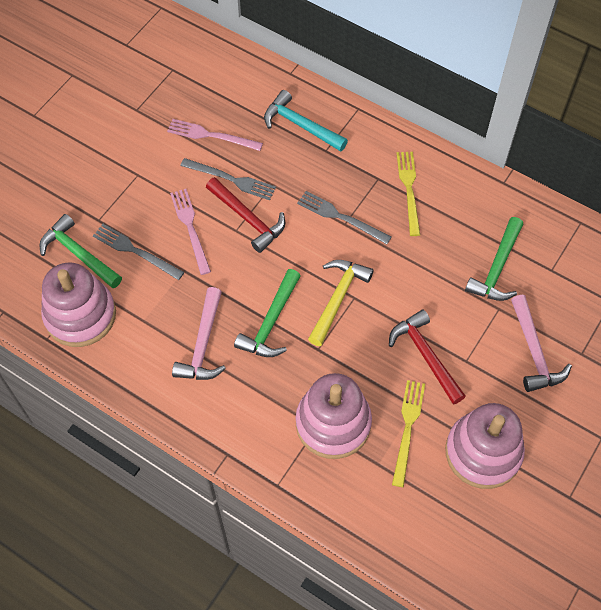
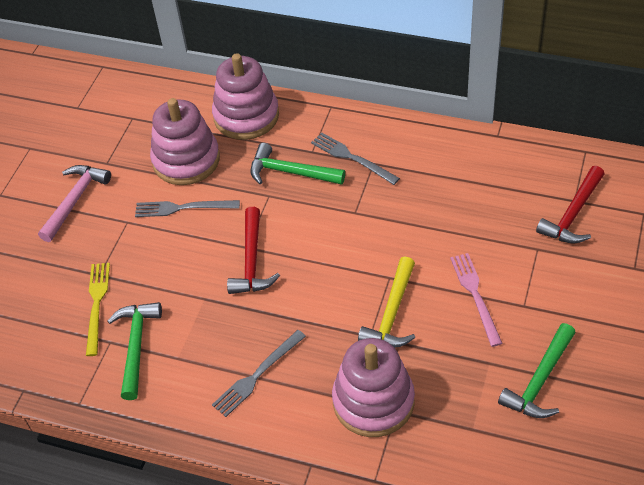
pink fork: [167,119,263,151] [170,189,211,275] = 2 -> [450,253,503,347] = 1
pink hammer: [172,287,226,380] [511,295,572,392] = 2 -> [38,165,111,242] = 1
turquoise hammer: [264,90,348,152] = 1 -> none = 0
yellow fork: [392,380,425,487] [396,152,420,236] = 2 -> [86,263,110,356] = 1

